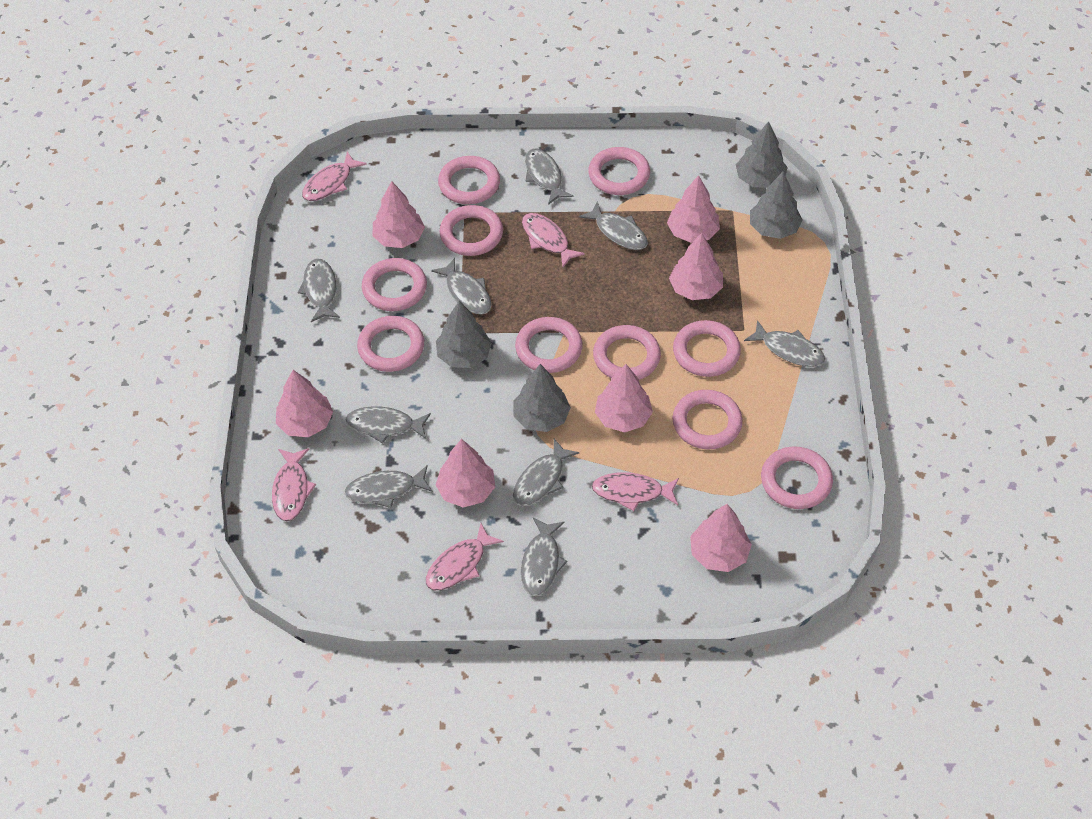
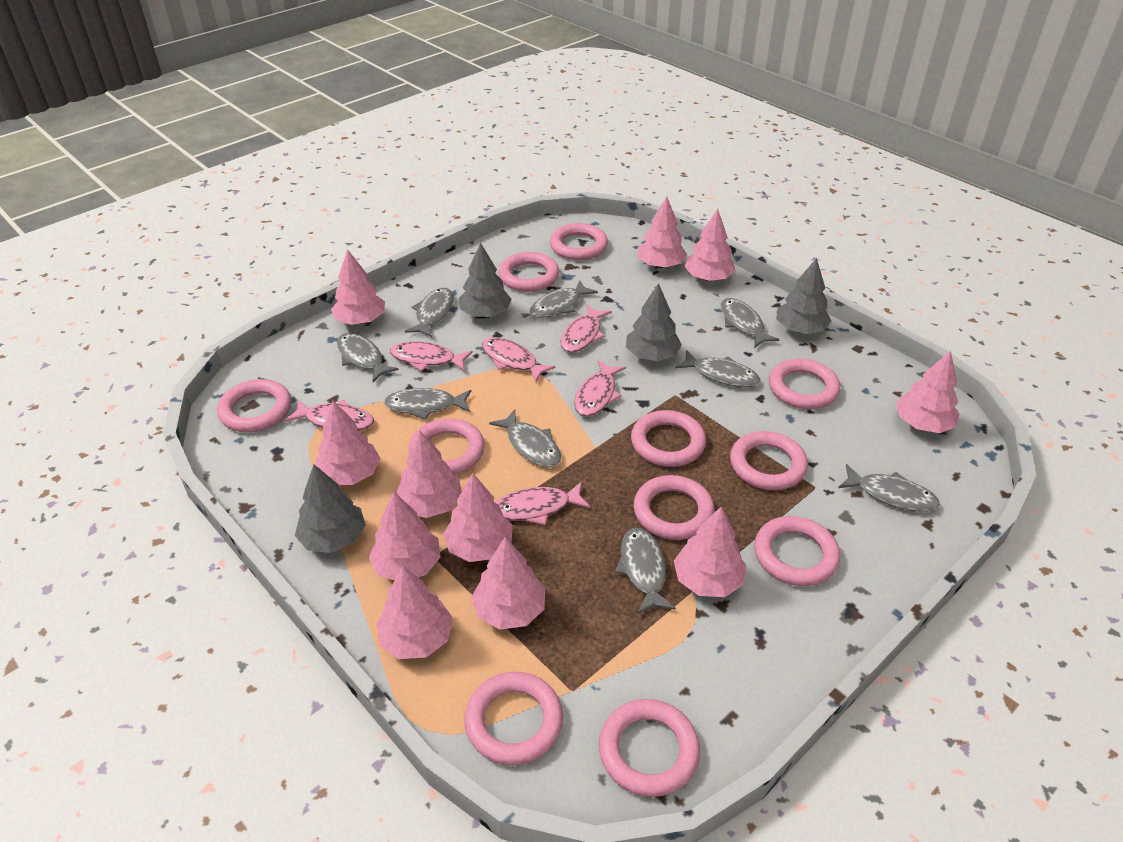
pink fish: [272,448,316,521] [302,152,367,201] [426,523,504,590] [522,213,585,267] [592,472,679,511] = 5 -> [284,399,374,431] [390,341,473,371] [482,337,556,382] [495,482,591,525] [560,304,612,353] [574,360,626,417] = 6
pink ring: [357,316,424,372] [362,258,427,311] [438,156,500,204] [439,205,503,256] [515,317,583,373] [588,147,650,195] [593,325,661,380] [673,320,741,377] [673,390,743,449] [761,446,833,509] = 10 -> [217,379,291,432] [409,418,485,475] [464,672,563,765] [499,252,559,292] [550,223,608,260] [599,699,700,797] [631,410,706,467] [634,475,715,540] [730,431,808,490] [754,516,840,586] [769,359,840,409] = 11
pink tree: [276,370,333,437] [372,181,425,248] [436,439,495,508] [595,364,653,432] [667,175,720,243] [669,233,723,300] [690,504,752,572] = 7 -> [316,401,380,485] [331,249,385,325] [369,492,440,580] [376,566,453,659] [396,431,462,518] [443,473,513,562] [471,537,545,629] [638,197,687,268] [674,507,746,597] [684,209,736,281] [896,351,960,433] = 11

